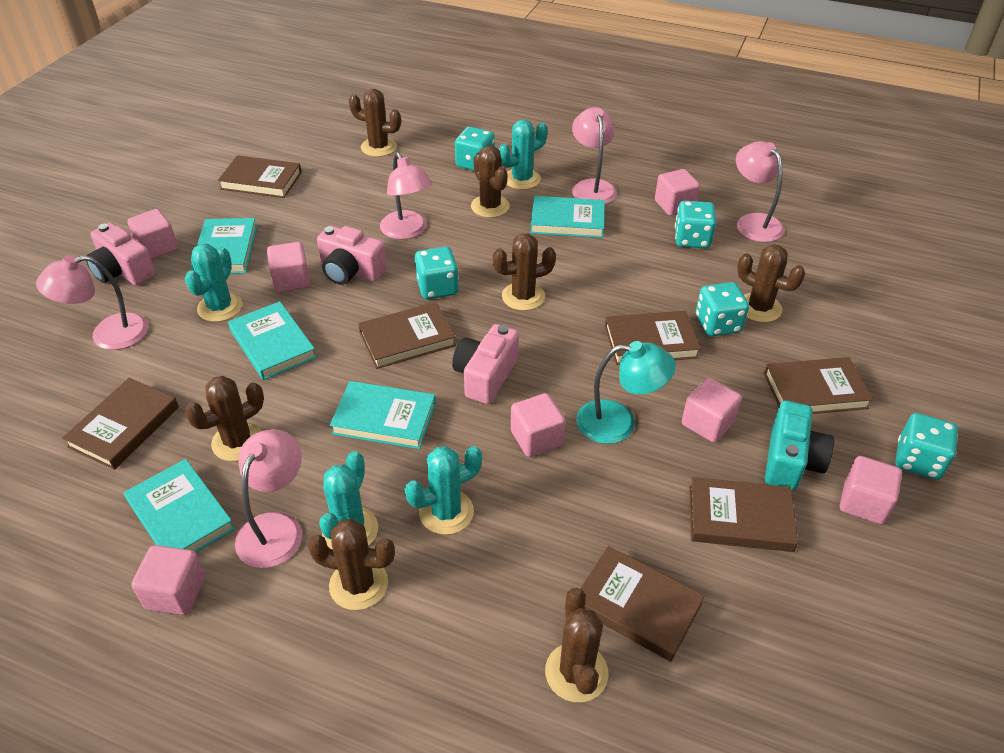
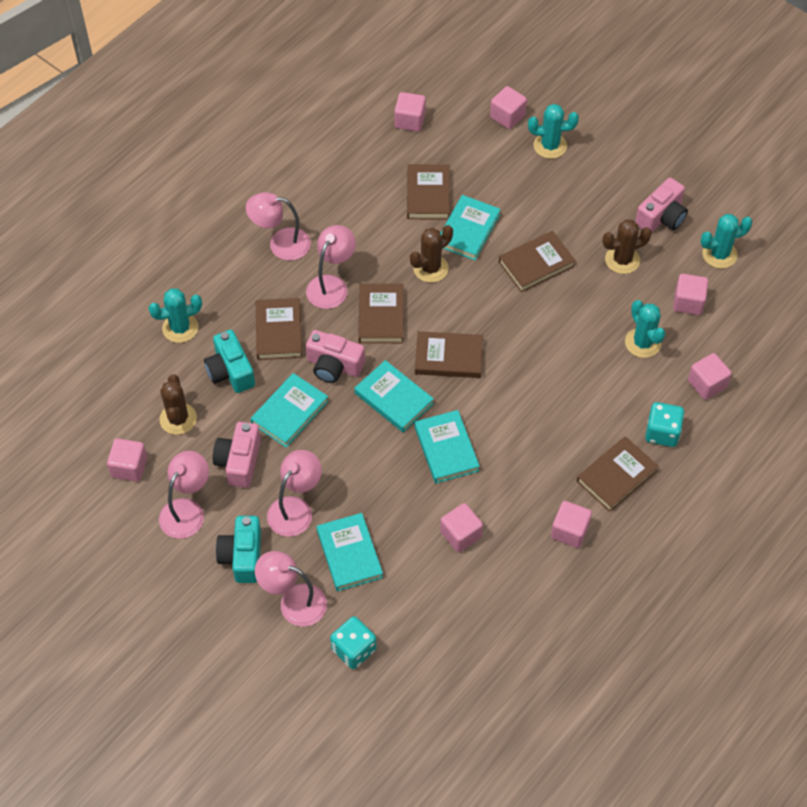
brown book: [62,378,179,470] [218,155,302,198] [358,302,456,369] [580,546,705,662] [605,311,701,365] [689,477,798,552] [764,357,873,414] = 7 -> [256,298,302,360] [358,284,404,343] [407,164,450,220] [415,331,483,378] [499,231,576,292] [577,436,659,512] = 6
brown cactus: [185,376,264,461] [307,519,395,610] [349,89,401,157] [471,146,510,218] [493,233,556,311] [545,588,609,702] [737,244,805,322] = 7 -> [159,374,197,435] [410,225,453,283] [603,219,652,274] = 3
turquoise camera: [765,400,834,490] = 1 -> [204,330,255,393] [216,516,261,583] = 2
turquoise dice: [415,247,459,299] [455,126,495,171] [675,201,716,248] [696,282,749,336] [895,413,958,480] = 5 -> [330,616,377,669] [645,402,684,447] = 2
turquoise lamp: [576,341,676,444] = 1 -> none = 0

